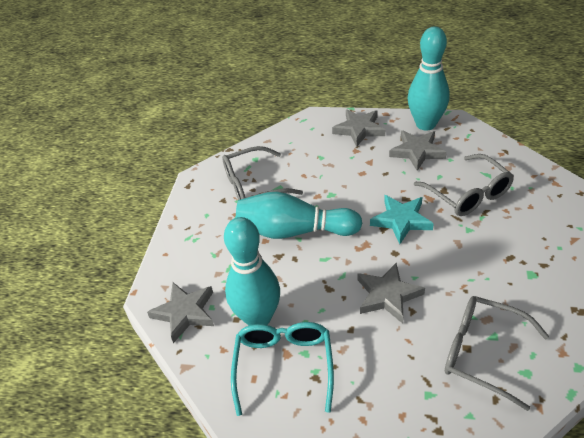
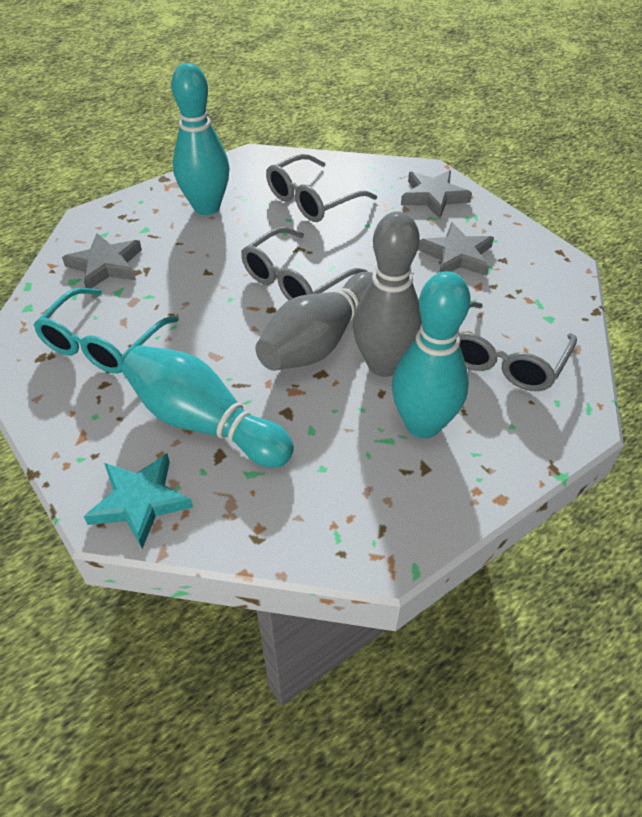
grey bowling pin: none = 0 -> [255,272,373,371] [353,211,422,377] = 2
grey star: [147,283,214,343] [332,109,385,147] [358,263,425,324] [389,130,447,171] = 4 -> [62,233,142,289] [401,170,472,218] [418,222,494,276] = 3

